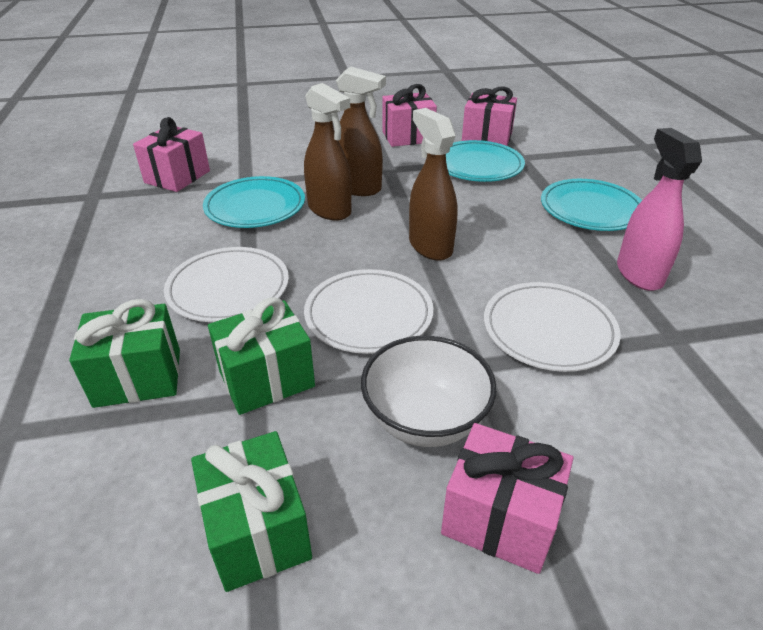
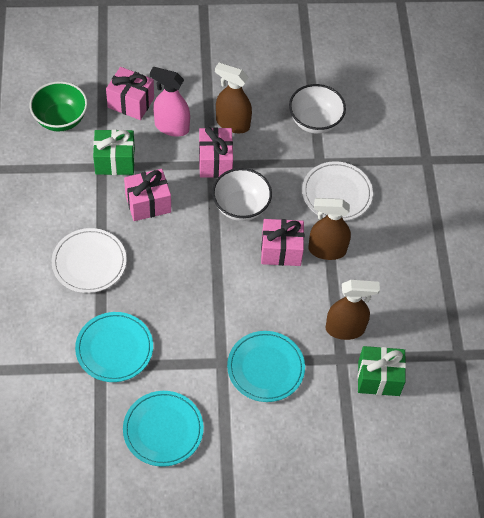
green bowl: none = 0 -> [29,81,88,132] = 1
green gift: [69,299,180,408] [191,431,312,592] [208,297,315,415] = 3 -> [93,129,135,175] [358,346,406,396] = 2
white bowl: [361,336,497,447] = 1 -> [212,168,272,221] [289,84,346,134] = 2
white plate: [164,247,289,322] [304,269,433,354] [484,282,621,372] = 3 -> [52,228,127,293] [302,161,373,221] = 2

